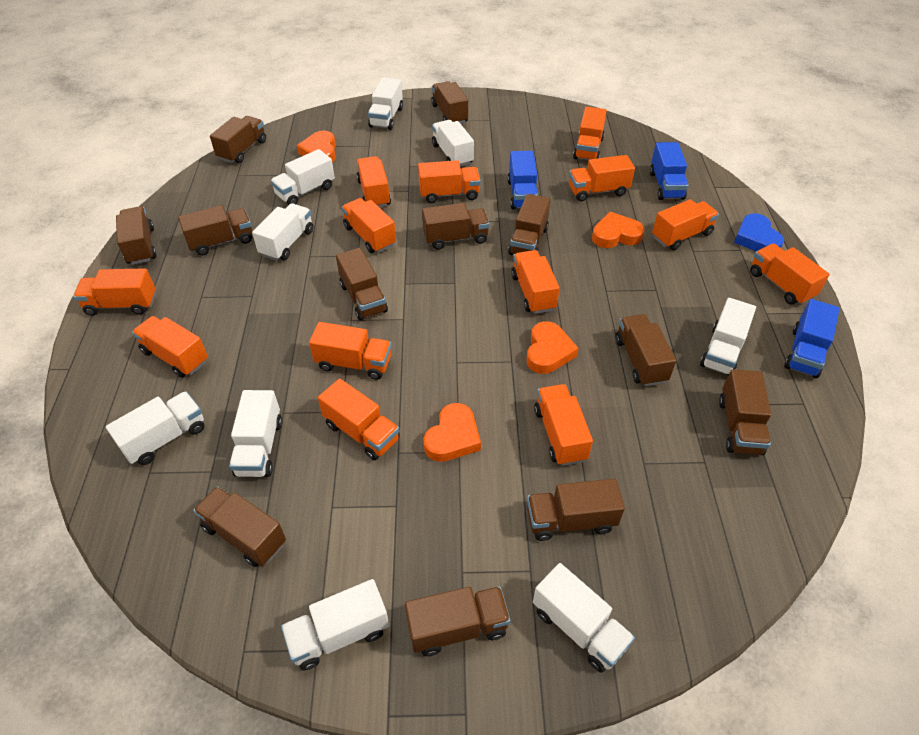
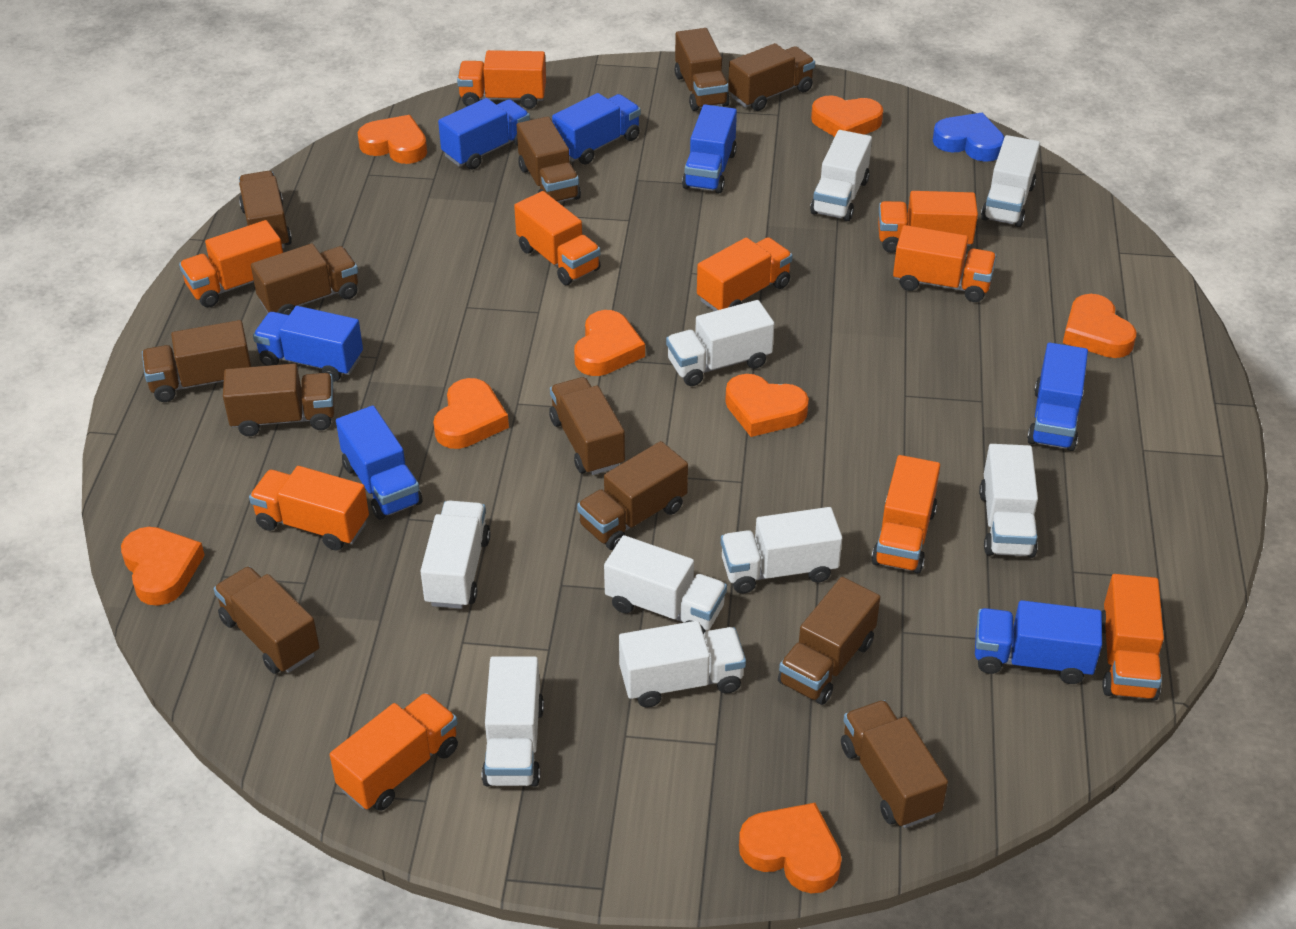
blue truck: [507,151,538,209] [650,142,689,200] [784,299,840,378] = 3 -> [253,306,363,382] [336,406,422,520] [438,98,530,170] [552,93,641,164] [682,104,737,193] [975,600,1102,684] [1027,343,1088,451] = 7
orange heart: [297,131,336,162] [423,403,481,462] [526,321,579,374] [592,212,645,248] = 4 -> [121,527,205,606] [358,115,427,164] [434,378,509,449] [574,310,645,376] [725,374,809,437] [739,803,842,893] [811,95,883,137] [1063,294,1136,358] = 8
orange truck: [73,268,156,316] [132,316,208,378] [309,322,392,380] [318,379,399,460] [341,198,396,253] [357,156,391,207] [418,160,481,203] [511,250,560,314] [534,384,593,466] [569,155,635,201] [573,107,607,160] [652,199,719,250] [750,244,830,305] = 13 -> [179,220,283,307] [249,466,369,551] [330,693,458,811] [457,50,546,109] [514,191,601,285] [697,237,793,311] [871,455,940,574] [878,191,978,253] [893,225,997,302] [1102,574,1164,701] = 10

